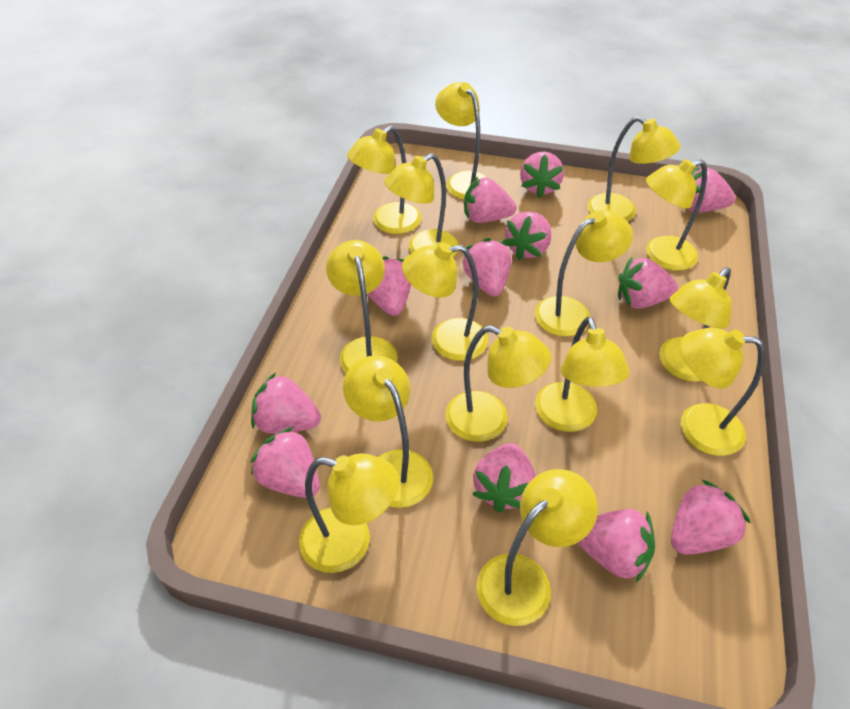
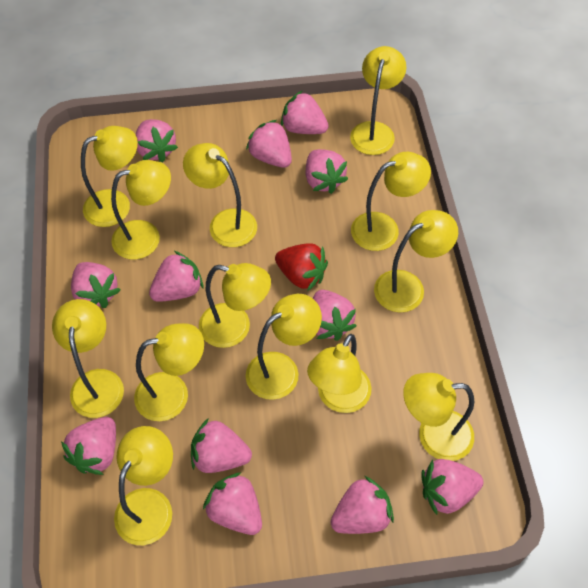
red strawberry: none = 0 -> [275,243,328,291] = 1
yellow lamp: [299,453,399,573] [326,240,398,373] [343,355,433,508] [347,126,421,234] [384,153,459,257] [402,243,488,361] [435,82,488,199] [445,325,551,442] [476,469,598,626] [535,210,633,337] [535,317,629,432] [588,116,681,222] [646,159,707,271] [659,267,732,382] [680,327,765,456] = 15 -> [52,299,124,418] [81,126,138,227] [111,160,171,259] [114,426,173,545] [134,323,204,421] [183,143,257,247] [199,263,271,348] [246,294,322,400] [307,334,371,413] [350,46,406,155] [351,152,431,251] [374,210,458,312] [403,373,475,461] = 13

